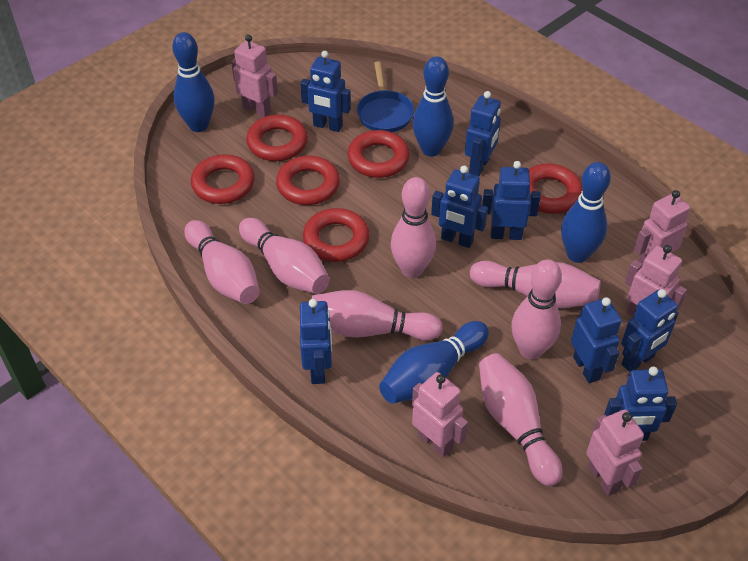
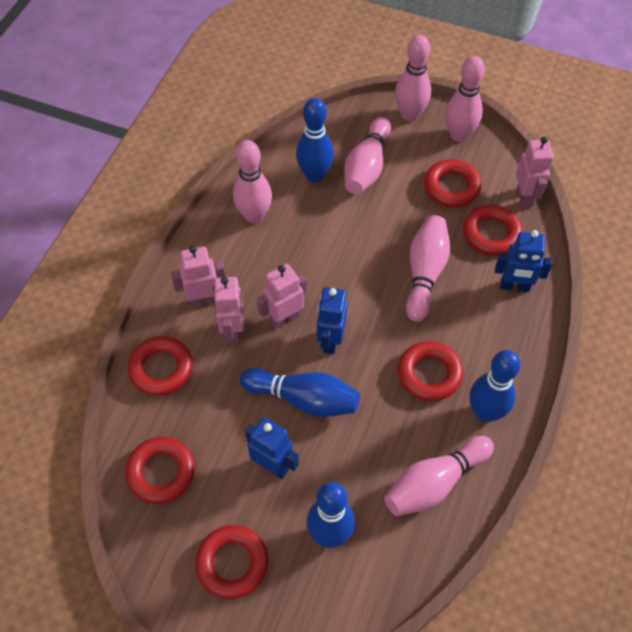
blue pan: [357,61,414,132] = 1 -> none = 0
blue robot: [300,51,351,132] [300,299,332,384] [431,166,488,248] [465,91,501,176] [482,161,541,240] [571,297,622,383] [604,367,677,441] [621,289,678,372] = 8 -> [245,417,299,479] [317,287,347,354] [495,230,553,292] = 3
pink bowling pin: [184,220,260,304] [239,218,330,294] [312,290,443,341] [391,177,436,278] [470,261,601,308] [479,353,563,486] [511,259,562,360] = 7 -> [233,140,272,224] [344,117,391,194] [384,436,494,516] [395,35,431,122] [406,215,450,322] [445,56,485,142] = 6
pink robot: [231,35,278,117] [412,372,468,457] [586,409,644,496] [625,245,687,317] [634,190,690,266] = 5 -> [171,246,226,308] [213,277,244,343] [257,264,307,330] [516,137,553,208] = 4

